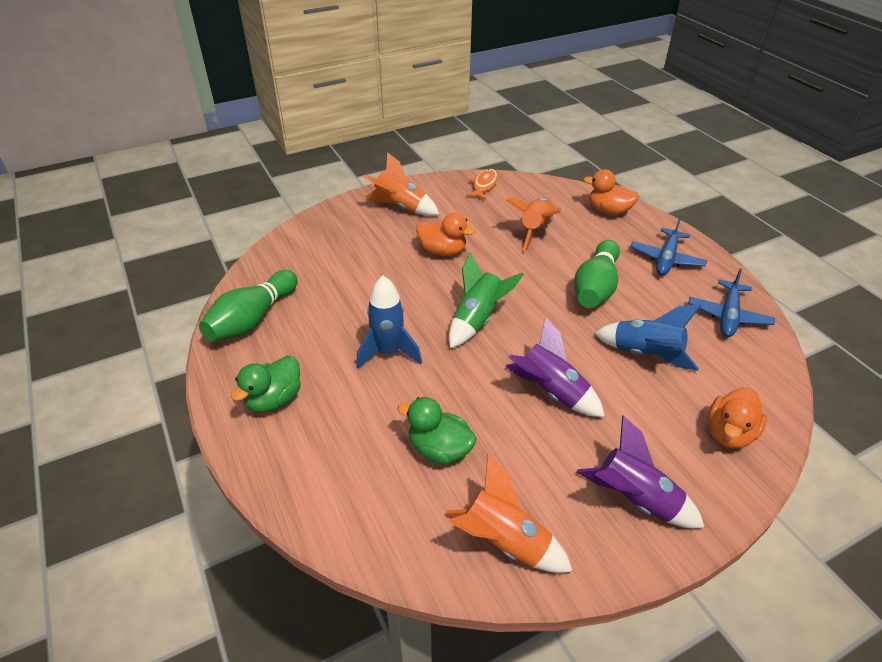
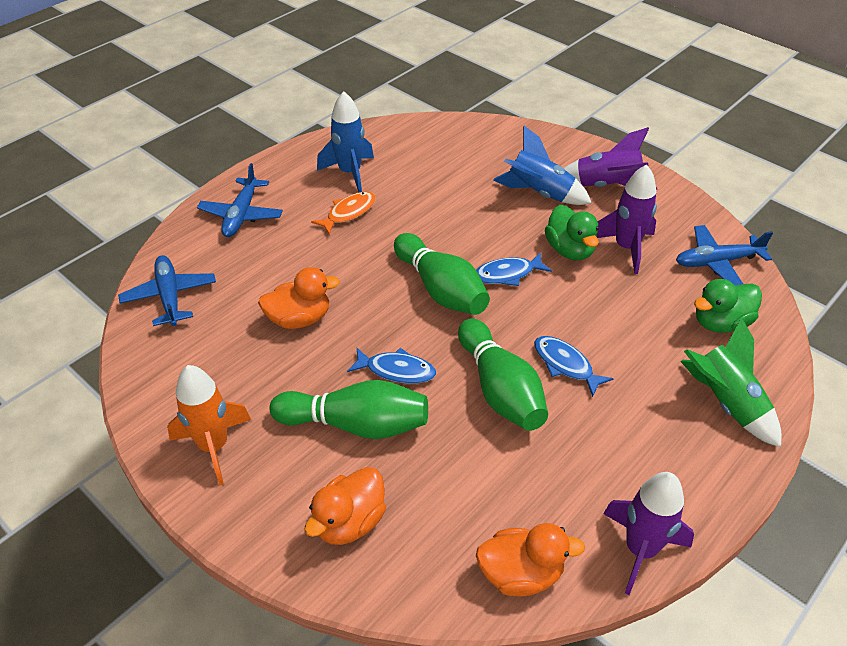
blue fish: none = 0 -> [347,348,436,384] [476,252,552,286] [534,336,614,397] = 3
blue plane: [630,217,707,275] [688,268,775,337] = 2 -> [118,255,216,326] [197,163,283,237] [676,225,773,285] = 3
green bowling pin: [199,270,298,341] [574,240,620,308] = 2 -> [270,380,428,439] [394,233,490,315] [458,319,548,431] = 3
orange rocket: [364,152,440,216] [445,454,573,573] [506,197,561,251] = 3 -> [167,365,251,486] = 1
purple rocket: [505,317,605,417] [577,415,705,529] = 2 -> [564,127,657,190] [597,164,657,274] [603,472,694,595] = 3

